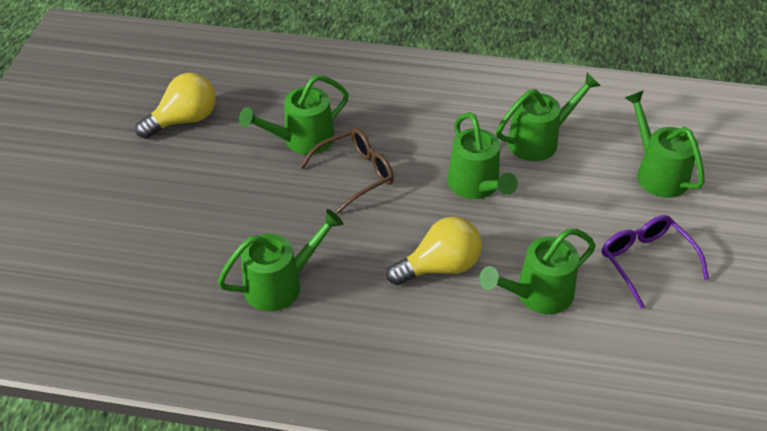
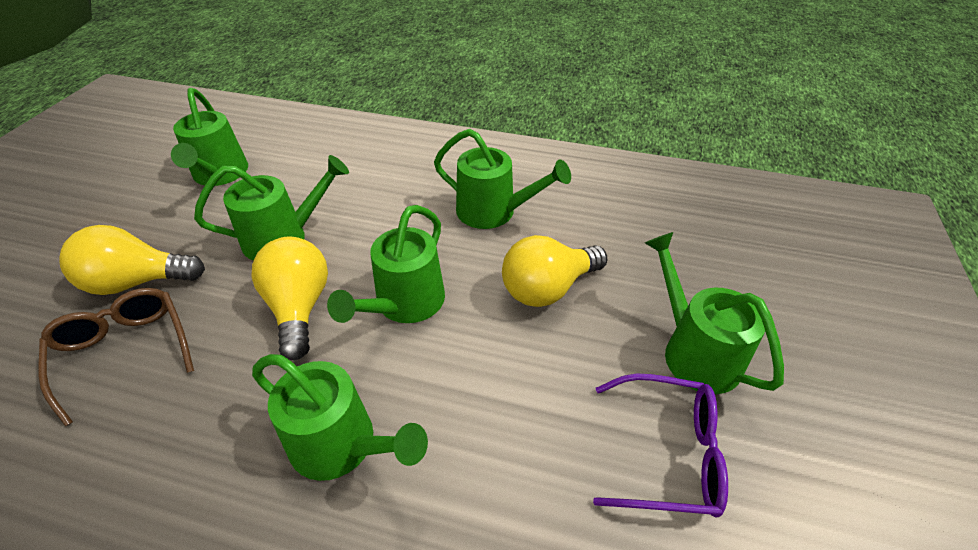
yellow light bulb: [135,73,216,139] [387,217,482,285] = 2 -> [59,225,205,295] [251,237,328,360] [502,235,607,307] = 3

